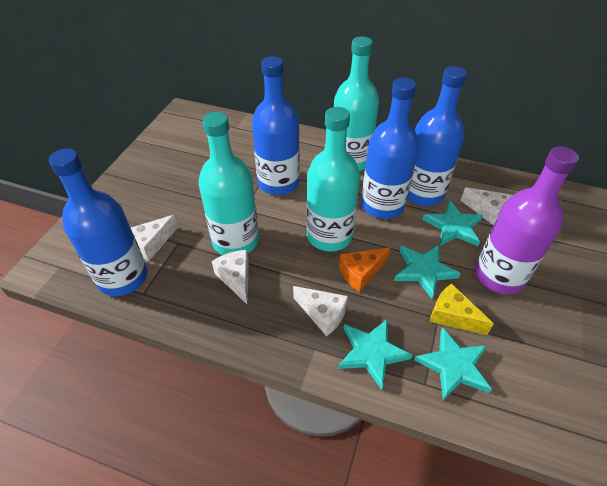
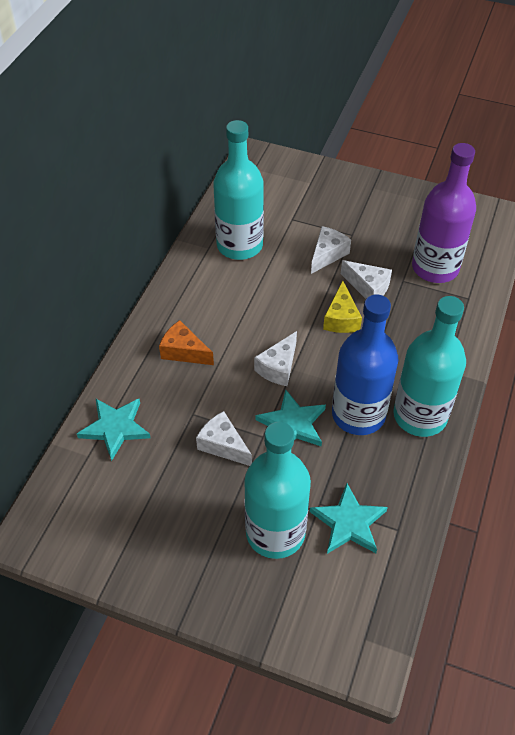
blue bottle: [49,149,147,296] [252,56,300,195] [361,78,419,219] [407,66,467,206] = 4 -> [332,294,398,435] = 1
turquoise star: [338,319,413,390] [394,245,461,299] [414,327,492,400] [422,200,483,246] = 4 -> [77,399,151,461] [255,389,326,446] [310,483,388,554] = 3

